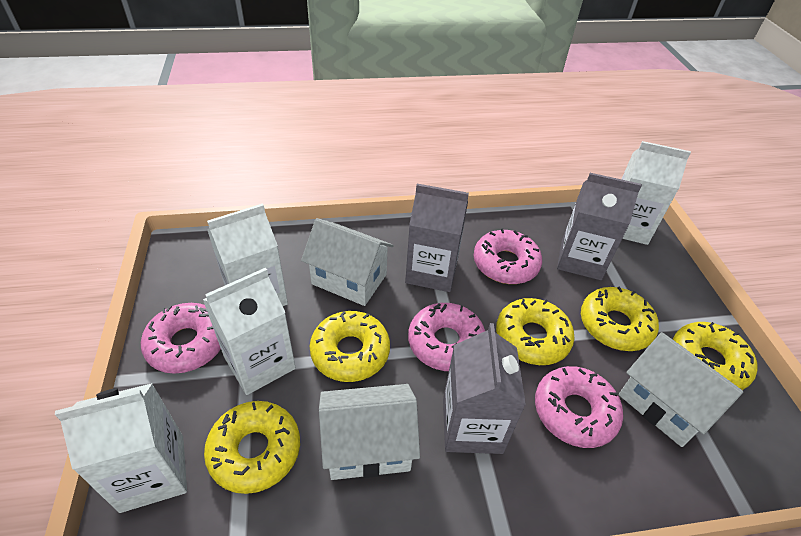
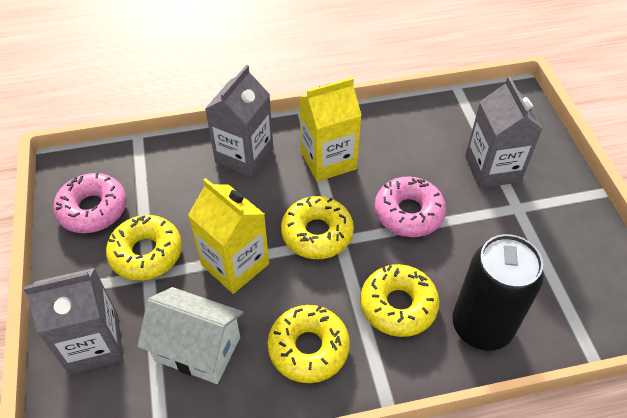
black can: none = 0 -> [452,234,544,351] = 1
pink donut: [141,303,221,374] [408,303,485,371] [473,229,542,284] [535,366,623,448] = 4 -> [53,173,127,233] [374,176,446,237] = 2
white carton: [55,383,187,513] [203,268,296,395] [207,203,288,306] [622,141,691,245] = 4 -> none = 0
white house: [301,218,394,306] [319,384,420,480] [619,332,743,447] = 3 -> [137,287,243,384] = 1
yellow carton: none = 0 -> [188,178,269,294] [299,77,362,182] = 2
yellow donut: [204,401,300,494] [310,311,390,382] [496,298,575,365] [581,287,659,351] [673,322,758,390] = 5 -> [106,215,182,281] [267,305,350,383] [281,196,354,259] [360,264,440,337] = 4

